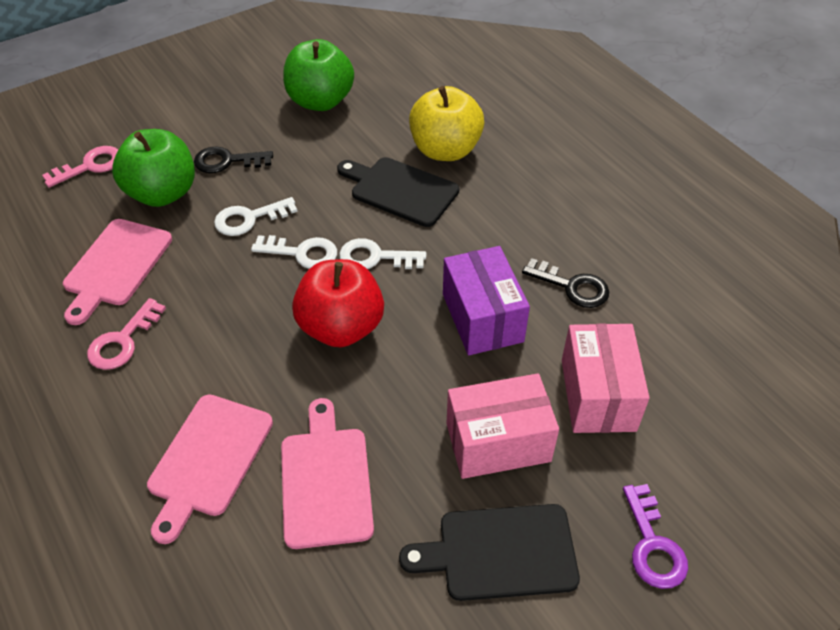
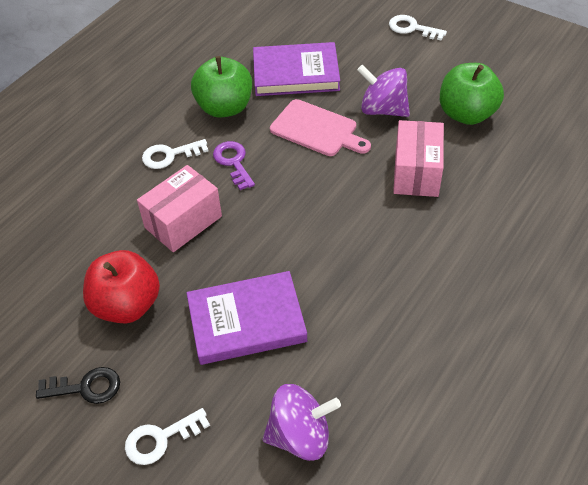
black cutting board: [337,157,459,227] [399,504,580,601] = 2 -> none = 0
black key: [194,146,273,173] [522,258,609,308] = 2 -> [36,367,120,404] = 1
pink cutting board: [63,219,172,325] [147,395,273,544] [281,398,374,549] = 3 -> [270,99,371,156] = 1
pink key: [42,146,118,188] [87,298,166,370] = 2 -> none = 0
purple book: none = 0 -> [187,271,307,365] [253,42,340,96] = 2
purple box: [443,246,530,355] = 1 -> none = 0
purple spinning top: none = 0 -> [263,384,341,461] [357,65,410,117] = 2
yellow apple: [409,86,484,161] = 1 -> none = 0

